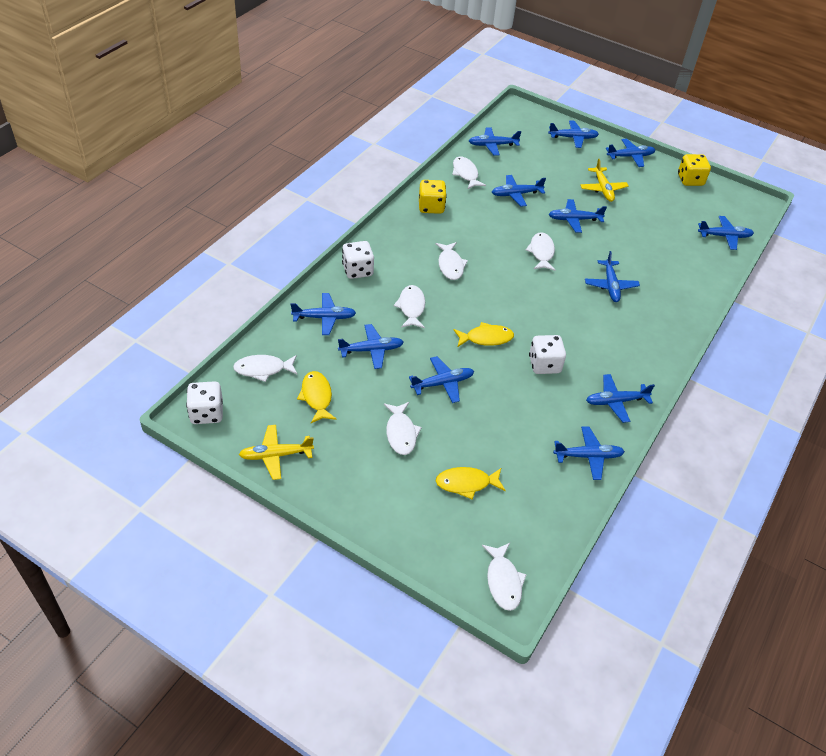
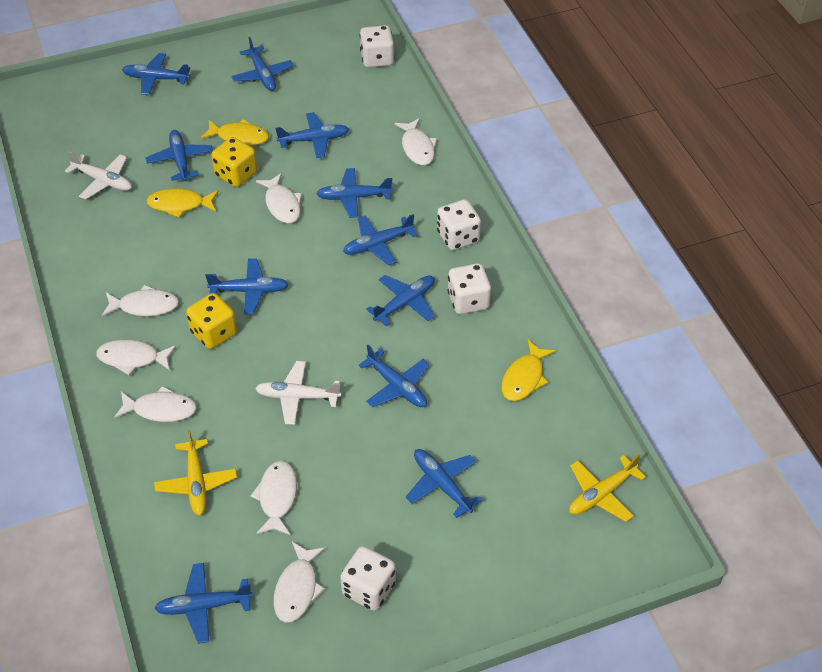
blue plane: [290,293,356,335] [338,324,404,369] [409,356,474,403] [469,127,521,156] [492,175,546,207] [548,120,599,148] [549,199,607,233] [553,426,625,480] [585,251,640,302] [586,374,655,423] [606,139,655,167] [698,216,754,250] = 12 -> [122,53,191,95] [146,130,213,181] [154,563,253,644] [205,258,289,314] [231,37,293,91] [275,112,349,158] [316,168,393,218] [343,214,418,265] [358,345,430,407] [366,275,435,326] [406,449,483,518] = 11
white dice: [186,381,223,424] [342,241,374,279] [529,335,566,374] = 3 -> [340,546,396,611] [360,25,394,68] [437,199,481,250] [447,263,491,314] = 4
white plane: none = 0 -> [65,151,132,200] [255,361,341,425] = 2

